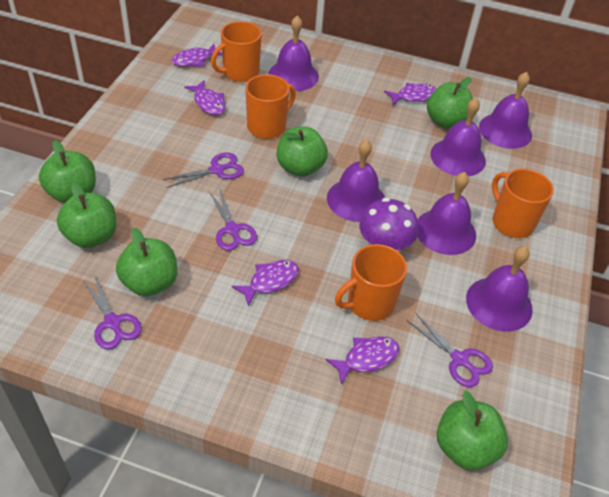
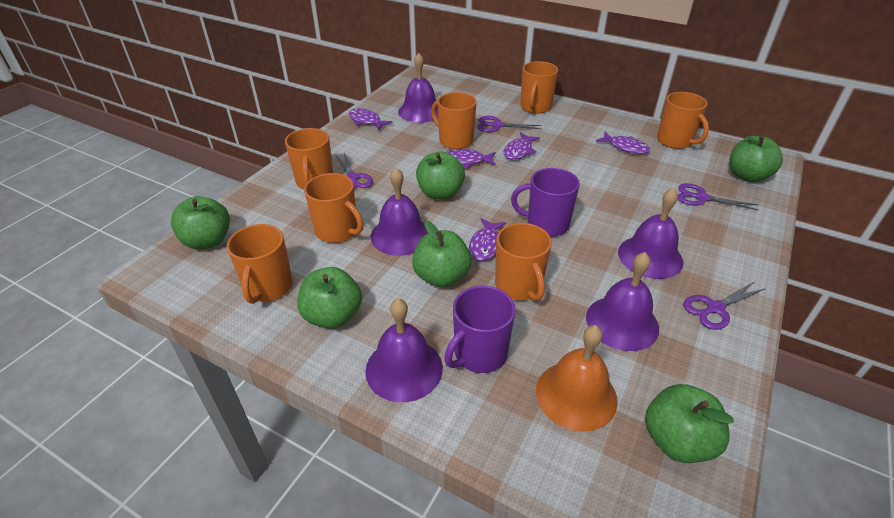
orange bell: none = 0 -> [536,325,618,432] = 1
orange mug: [211,21,262,82] [245,74,296,139] [335,244,407,321] [492,169,554,238] = 4 -> [227,224,293,304] [285,128,333,189] [304,173,363,243] [431,92,477,149] [495,223,552,301] [520,61,558,114] [657,92,709,149] = 7
purple bell: [268,15,319,91] [327,139,385,222] [417,172,476,255] [430,98,486,176] [466,246,533,332] [479,72,532,149] = 6 -> [365,298,443,402] [371,168,428,256] [398,53,438,123] [586,252,659,351] [618,188,683,279] = 5
purple mug: none = 0 -> [444,286,516,373] [511,168,580,237] = 2
purple mushroom: [359,198,418,250] = 1 -> none = 0

